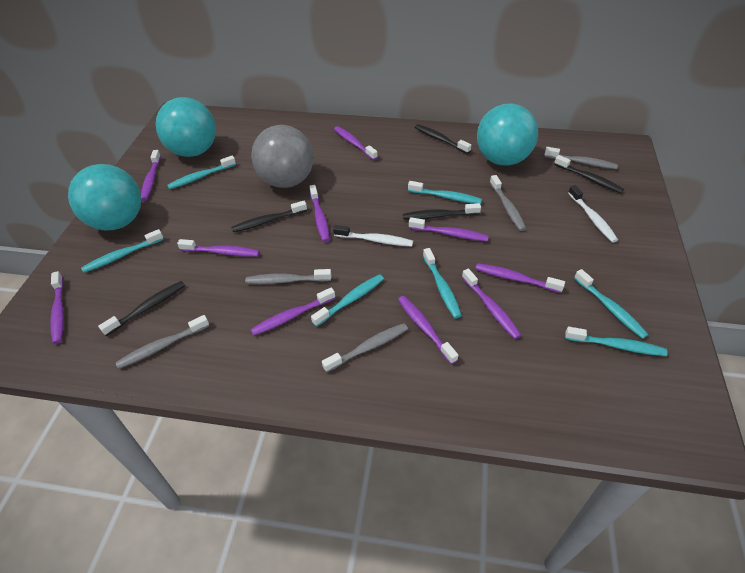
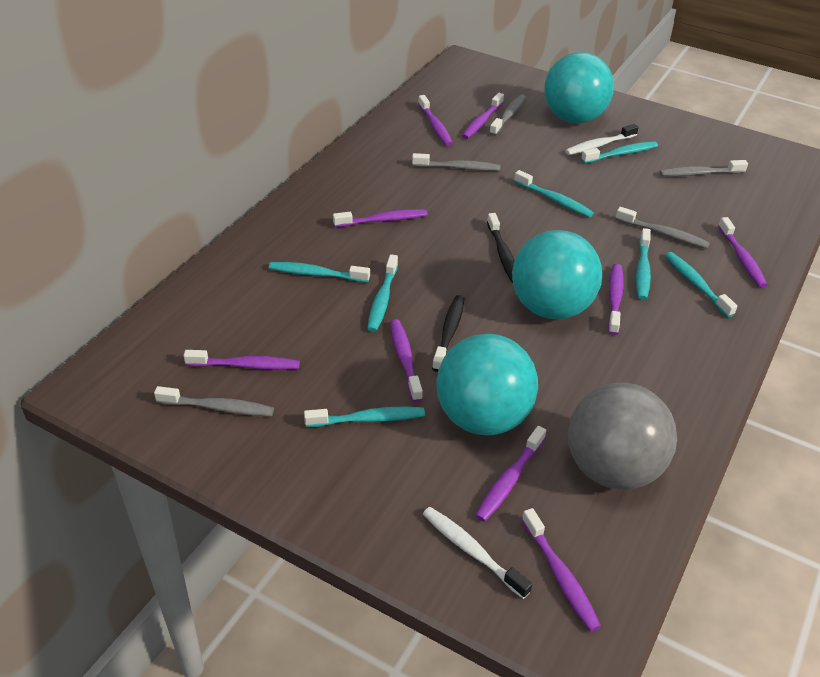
black toothbrush: [98,281,185,336] [231,201,307,232] [403,203,481,219] [415,124,471,154] [554,155,624,193] = 5 -> [432,295,465,372] [487,213,515,283] = 2
purple toothbrush: [50,271,64,344] [141,150,161,201] [177,239,259,256] [250,287,335,336] [309,185,330,242] [334,126,378,160] [398,296,458,364] [409,217,489,242] [462,268,521,339] [475,263,565,293] = 10 -> [184,350,300,370] [333,209,428,227] [390,319,423,402] [418,95,453,146] [462,93,504,139] [475,426,546,522] [522,508,601,632] [608,264,624,335] [718,217,767,288] = 9

